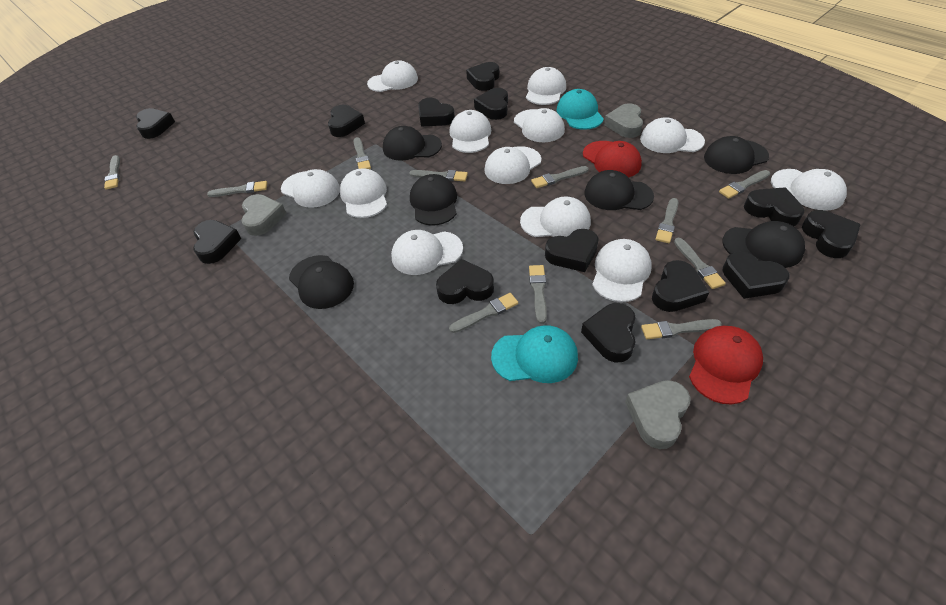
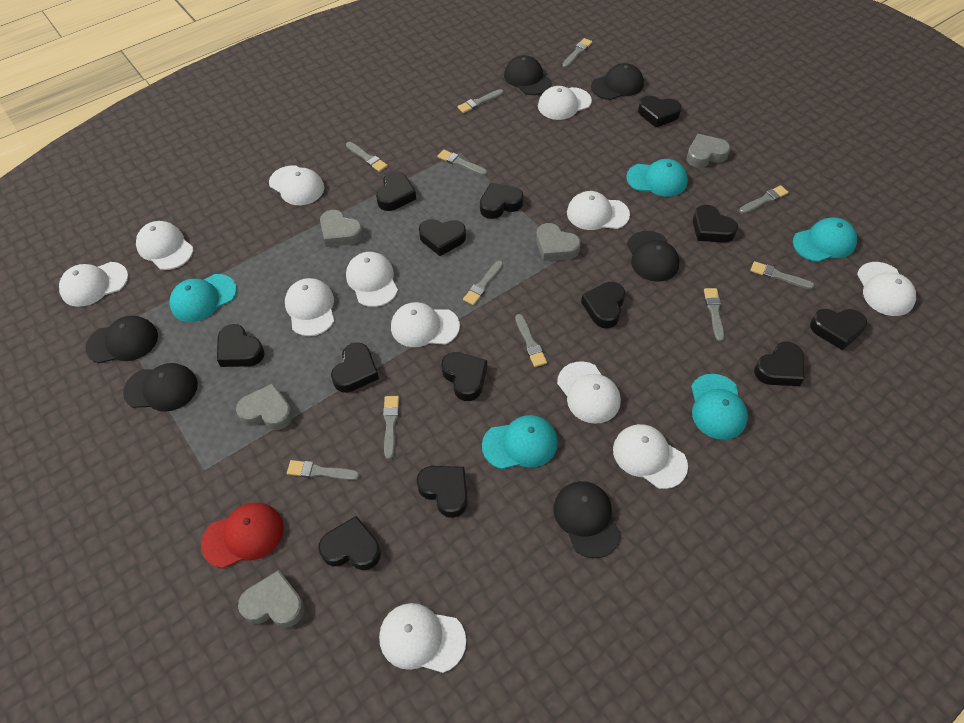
grey heart: [241,194,287,236] [604,103,643,138] [625,380,690,449] = 3 -> [236,383,293,430] [238,570,304,627] [320,210,363,247] [536,223,581,261] [686,134,730,168] = 5
red cap: [583,141,642,177] [689,326,763,405] = 2 -> [201,503,284,568] = 1
turquoise cap: [491,325,578,383] [556,89,604,130] = 2 -> [170,274,237,322] [482,415,558,469] [626,159,688,196] [691,374,748,440] [793,217,857,262] = 5

